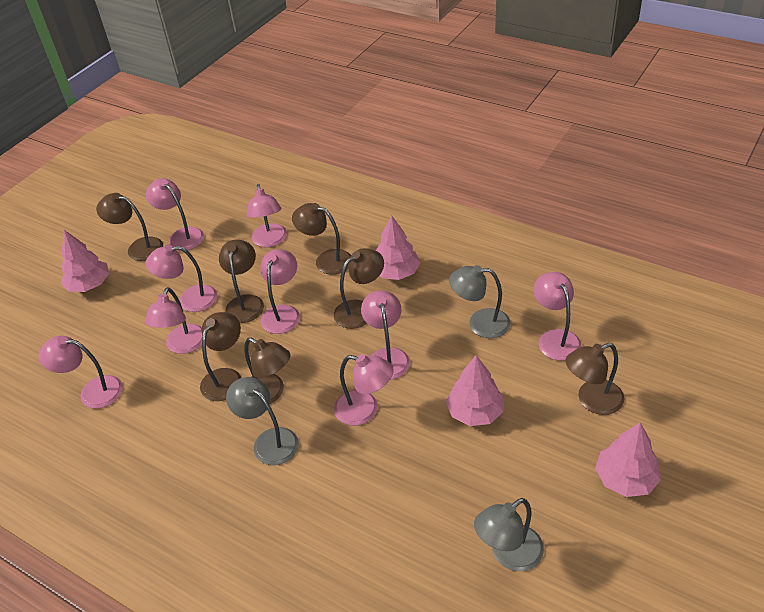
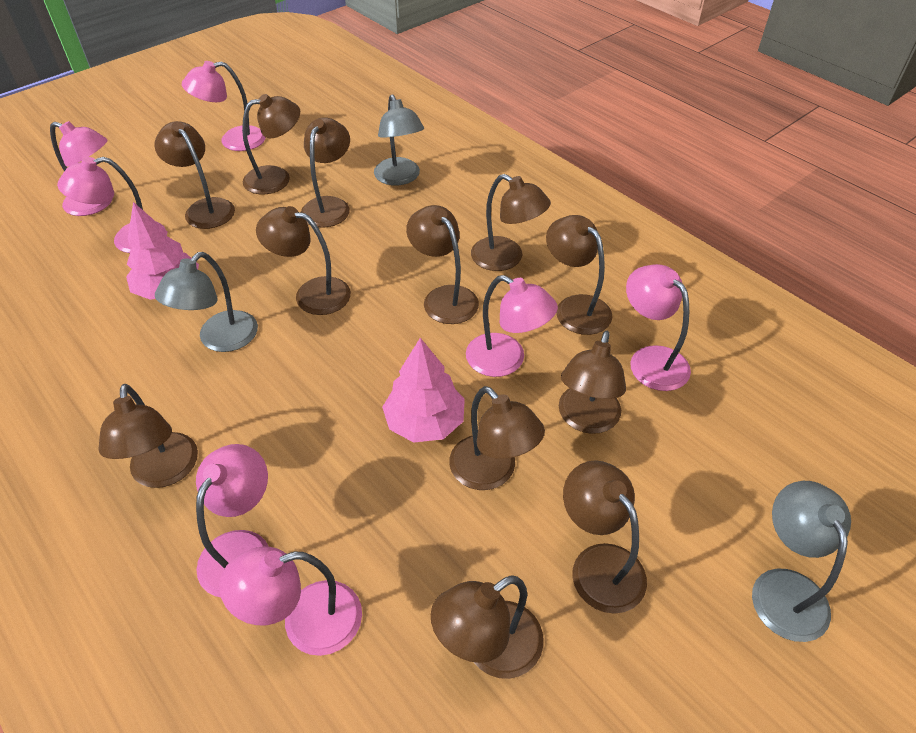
brown lamp: [96,193,163,261] [200,312,241,401] [219,240,264,323] [244,337,290,404] [292,203,351,275] [334,248,384,329] [566,343,624,415] = 7 -> [98,384,198,488] [154,121,235,229] [242,94,300,194] [256,206,351,315] [301,117,350,228] [406,205,479,324] [431,575,544,679] [449,386,545,490] [471,174,551,271] [546,215,612,335] [559,331,626,434] [563,460,647,614] = 12
pink lamp: [39,336,123,409] [145,245,217,312] [145,287,202,354] [146,178,204,251] [247,184,287,247] [260,249,300,334] [334,354,394,426] [361,290,410,380] [534,272,582,361] = 9 -> [50,121,112,216] [57,157,166,253] [182,61,266,151] [196,444,269,597] [219,546,362,656] [466,275,558,377] [626,264,691,391] = 7
pink tree: [61,230,109,292] [376,215,421,280] [446,355,504,426] [595,422,661,497] = 4 -> [126,202,199,300] [382,338,465,443] = 2

